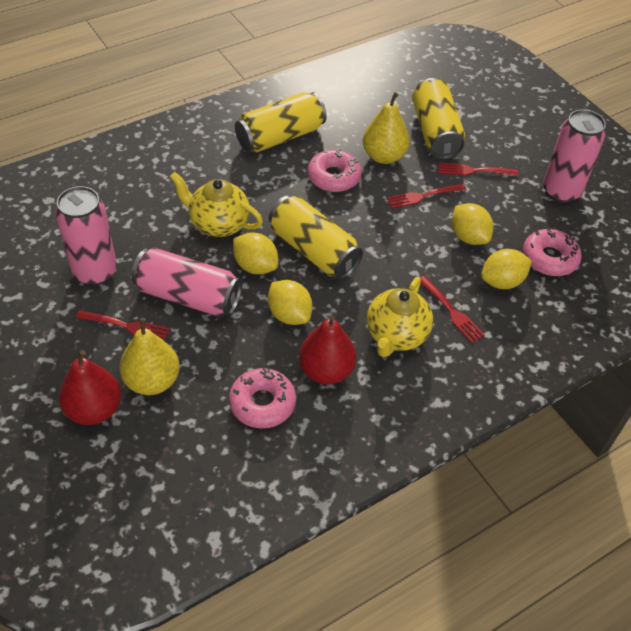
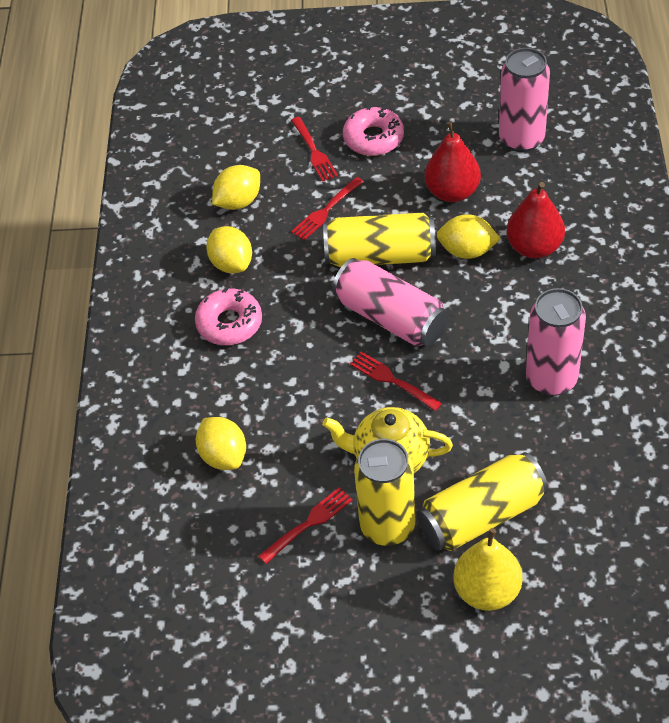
pink donut: [229,368,296,428] [307,149,362,192] [523,228,582,276] = 3 -> [195,287,262,345] [343,106,404,156] = 2
yellow pear: [120,318,180,395] [363,92,410,164] = 2 -> [453,528,522,611] = 1
yellow teapot: [170,172,263,237] [367,277,433,357] = 2 -> [322,407,453,473] = 1

